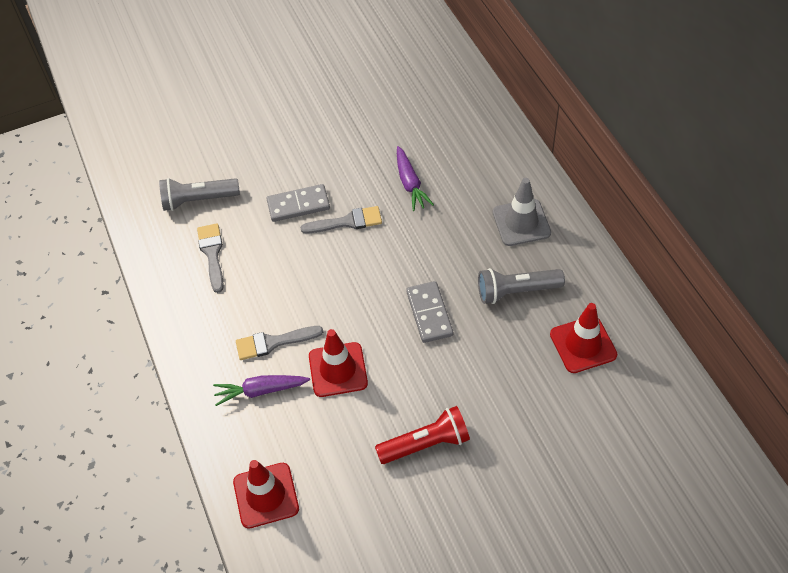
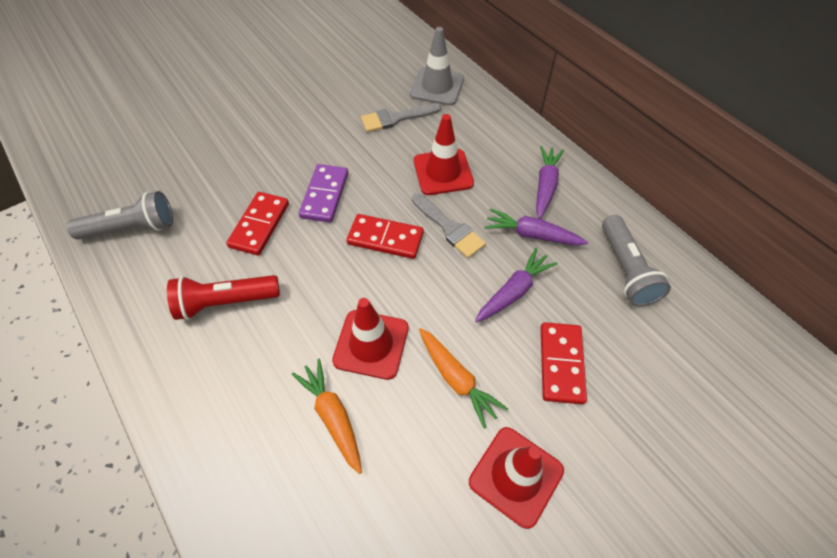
grey brush: [197,223,224,293] [236,326,323,360] [300,206,382,234] = 3 -> [361,103,441,132] [412,194,486,258] = 2
grey domino: [266,184,330,222] [406,281,453,343] = 2 -> none = 0
orange carrot: none = 0 -> [292,359,362,474] [419,328,508,429] = 2
purple carrot: [213,375,310,406] [397,146,434,211] = 2 -> [475,248,558,323] [485,208,588,246] [536,146,564,219] = 3
purple domino: none = 0 -> [299,164,348,222] = 1
red domino: none = 0 -> [226,192,289,256] [347,214,424,259] [541,322,587,404] = 3

